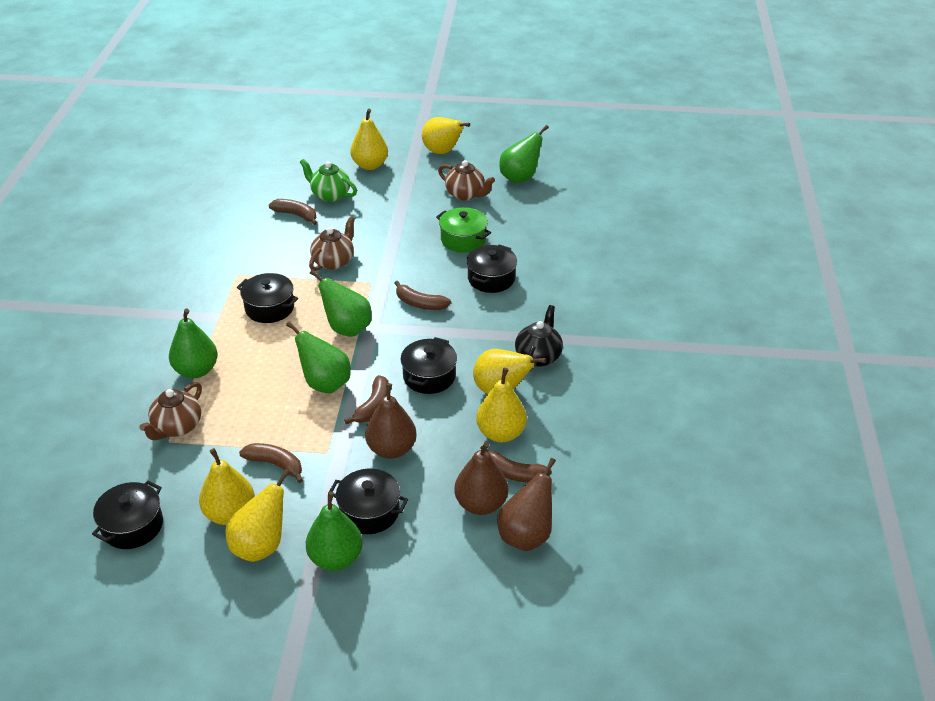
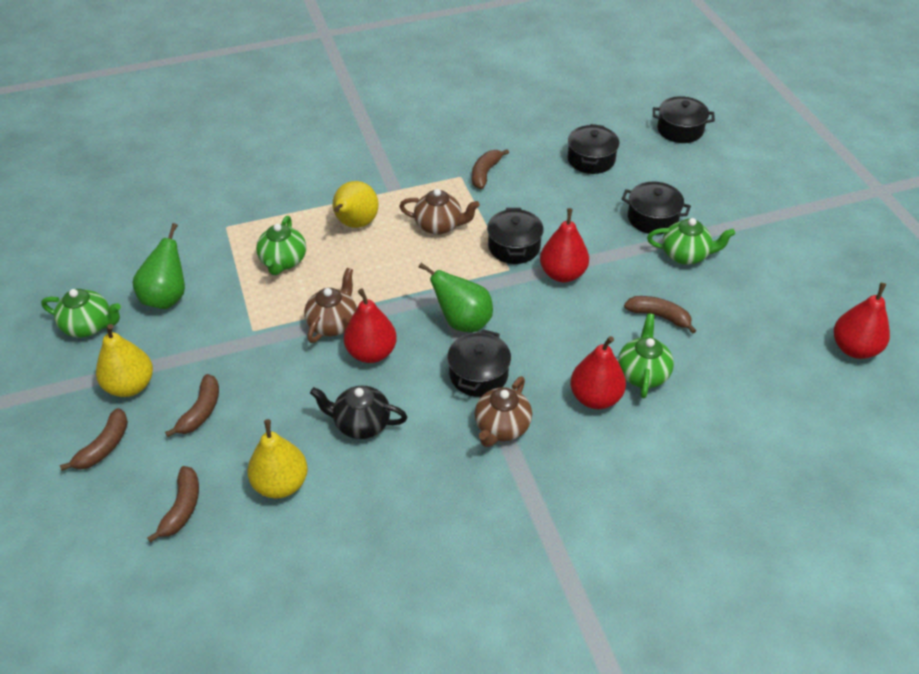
brown pear: [365,383,417,459] [455,442,508,515] [497,458,556,551] = 3 -> none = 0
green pear: [169,309,218,378] [286,322,351,393] [306,492,363,571] [310,269,372,337] [499,125,549,183] = 5 -> [133,223,185,309] [419,263,493,332] = 2
green pot: [436,207,491,253] = 1 -> none = 0
green teapot: [300,159,357,202] = 1 -> [41,289,121,338] [256,216,306,275] [618,313,674,398] [647,218,735,265] = 4
red pear: none = 0 -> [344,289,397,363] [540,208,589,282] [570,336,626,409] [834,283,890,359] = 4
yellow pear: [199,448,255,525] [225,469,291,562] [350,109,388,170] [422,117,470,154] [473,349,546,394] [476,368,527,442] = 6 -> [96,324,153,397] [247,419,308,498] [333,181,379,228] = 3

